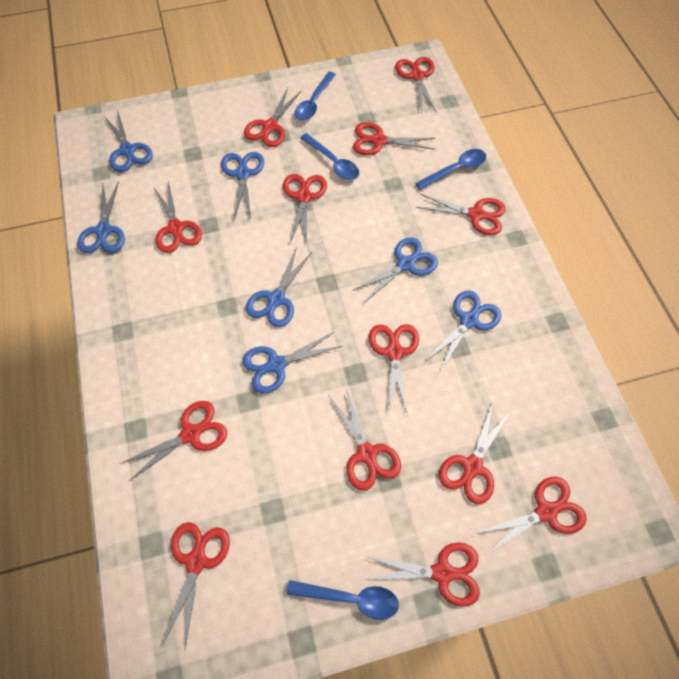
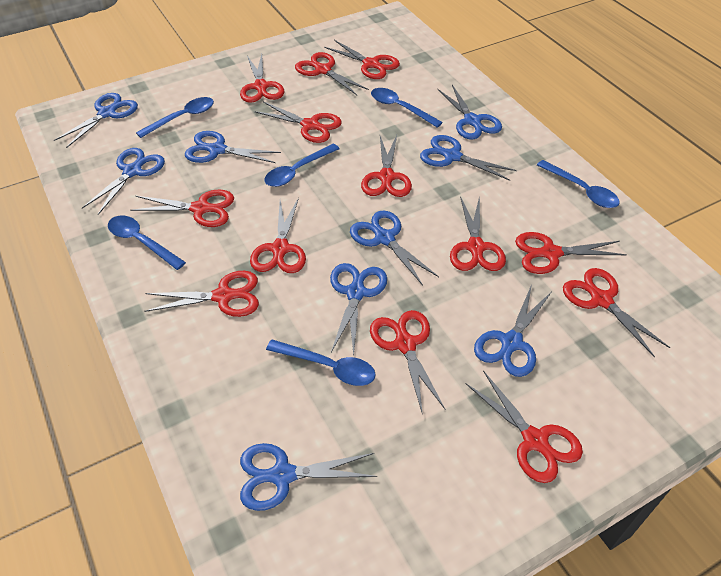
blue scissors: [77,181,125,253] [103,109,153,172] [221,152,264,220] [242,331,342,393] [246,247,312,327] [352,237,438,304] [424,290,501,372] = 7 -> [54,93,138,148] [82,148,165,215] [185,131,281,163] [240,443,377,511] [330,263,387,355] [350,210,439,286] [420,135,517,181] [437,85,502,139] [474,284,551,377] = 9
blue spoon: [286,580,399,620] [295,72,336,120] [300,133,359,180] [415,149,486,190] = 4 -> [108,216,186,270] [136,97,214,138] [264,144,340,187] [266,339,376,386] [371,88,443,128] [537,160,620,208] = 6

